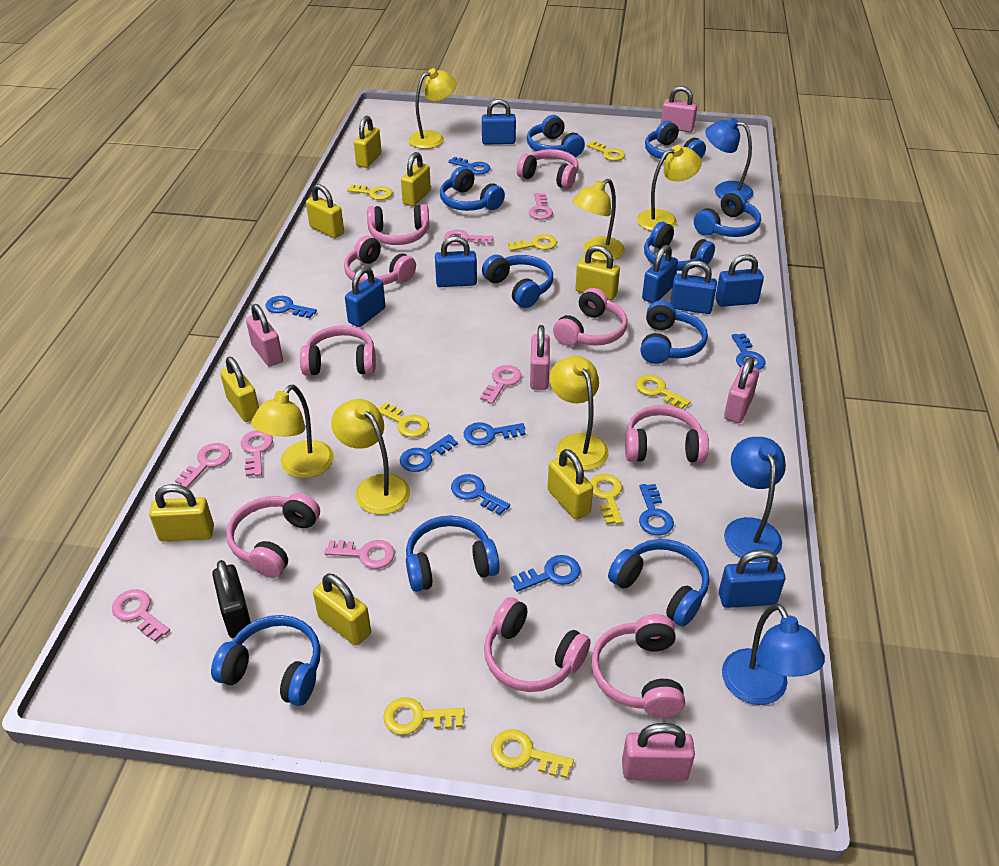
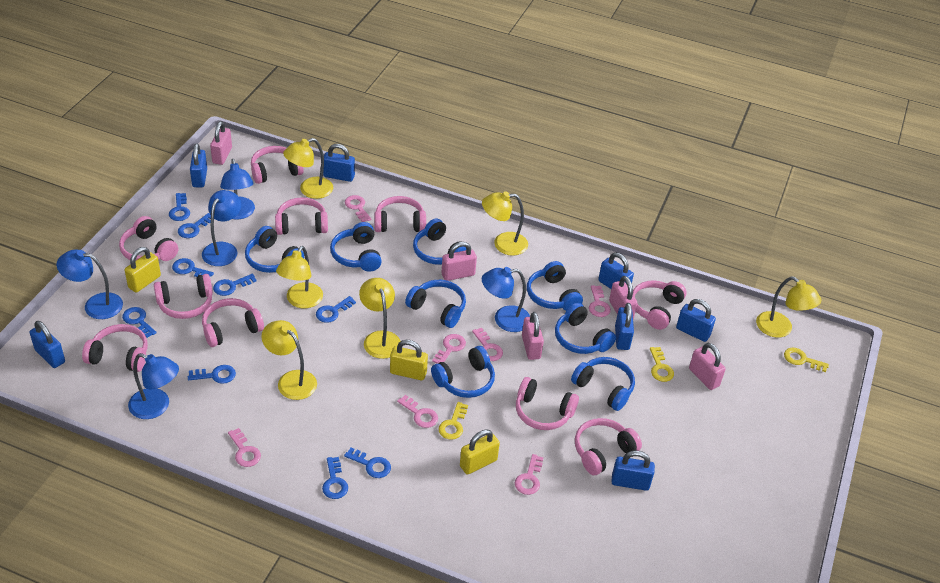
black padlock: [212,560,251,638] = 1 -> none = 0
blue headphones: [211,615,321,706] [406,516,500,592] [440,167,505,211] [482,255,553,308] [527,115,585,157] [608,539,709,627] [640,300,708,364] [644,222,715,271] [645,121,706,160] [694,191,761,237] = 10 -> [245,226,304,273] [330,222,382,272] [405,280,466,328] [413,219,466,265] [431,346,495,398] [527,261,583,311] [555,303,616,354] [571,357,635,411] = 8
blue key: [266,296,317,318] [400,434,458,472] [448,157,490,175] [451,474,510,515] [464,422,526,446] [511,555,580,592] [639,484,674,535] [732,333,766,370] = 8 -> [122,307,157,338] [169,193,190,221] [172,258,214,277] [178,213,211,238] [188,365,236,384] [213,274,257,296] [316,296,356,323] [322,457,348,499] [344,448,391,478] = 9
blue lamp: [705,118,754,200] [722,604,825,705] [724,437,786,562] = 3 -> [57,249,123,319] [128,353,179,419] [202,190,241,266] [220,159,255,220] [482,267,530,332] = 5
pink headphones: [226,493,320,578] [300,325,376,376] [344,236,416,285] [367,204,429,245] [484,597,590,692] [517,149,578,189] [553,288,628,346] [591,614,685,717] [625,405,709,463] = 9 -> [82,324,148,372] [119,216,178,261] [154,274,213,319] [202,298,264,347] [251,146,304,184] [275,198,328,235] [374,196,426,232] [516,377,579,430] [575,418,642,475] [633,280,687,330] = 10
yellow key: [347,184,393,200] [378,402,429,438] [383,697,465,735] [491,729,574,778] [508,234,557,251] [587,141,625,161] [590,474,623,524] [636,375,690,409] = 8 -> [439,402,468,440] [650,347,674,382] [784,348,829,372] = 3
yellow padlock: [149,484,214,542] [220,357,259,422] [306,184,344,238] [313,574,371,646] [354,116,381,168] [401,152,431,206] [548,449,593,520] [575,245,620,300] = 8 -> [125,247,161,293] [390,340,428,380] [460,430,500,475] = 3

